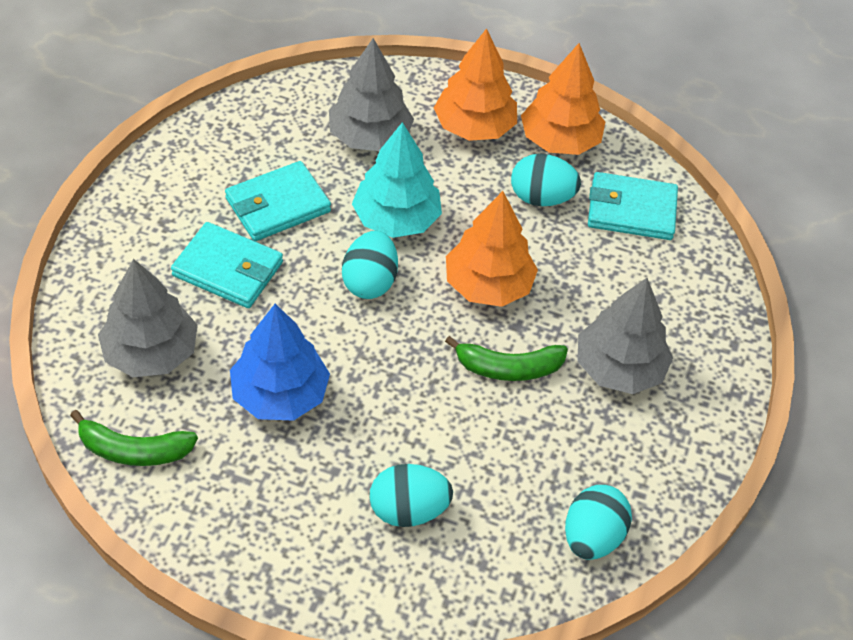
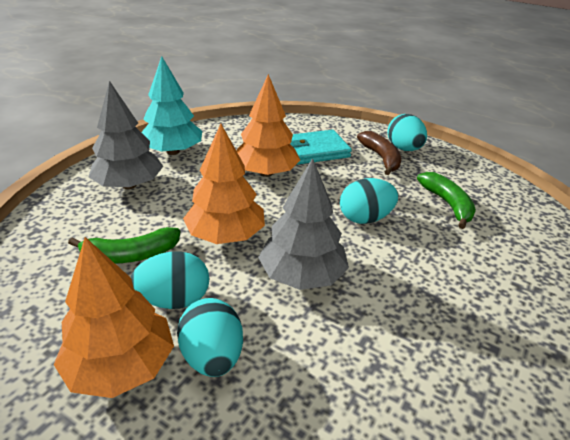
blue tree: [230,304,330,421] = 1 -> none = 0
brown banana: none = 0 -> [357,131,401,175] = 1
grey tree: [98,259,198,377] [329,38,414,151] [577,278,673,394] = 3 -> [88,81,163,189] [258,158,349,290] = 2
turquoise wallet: [171,222,283,308] [225,161,331,241] [588,172,678,240] = 3 -> [290,130,352,165] = 1

